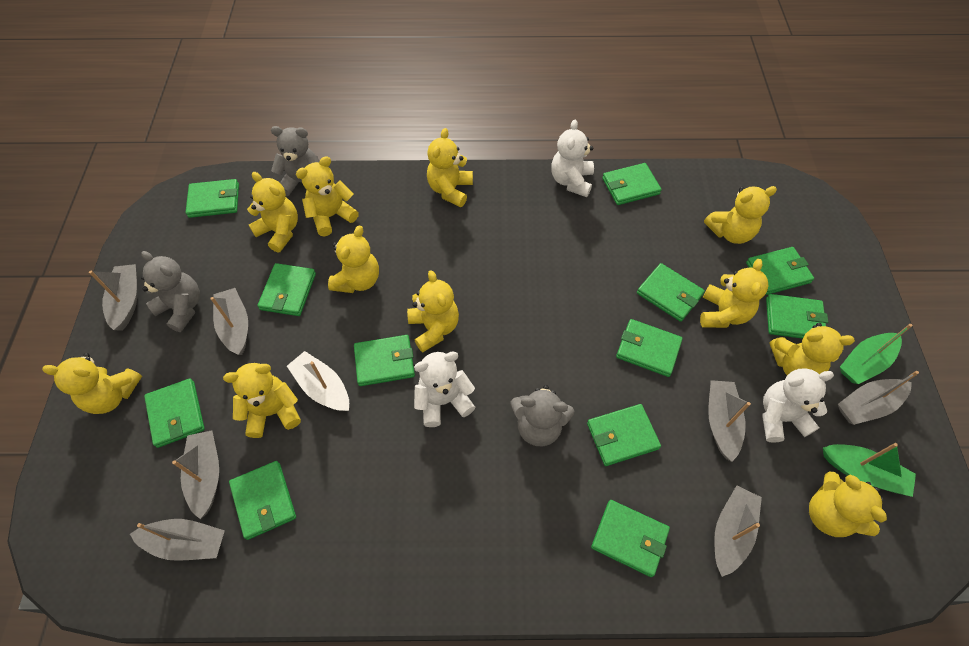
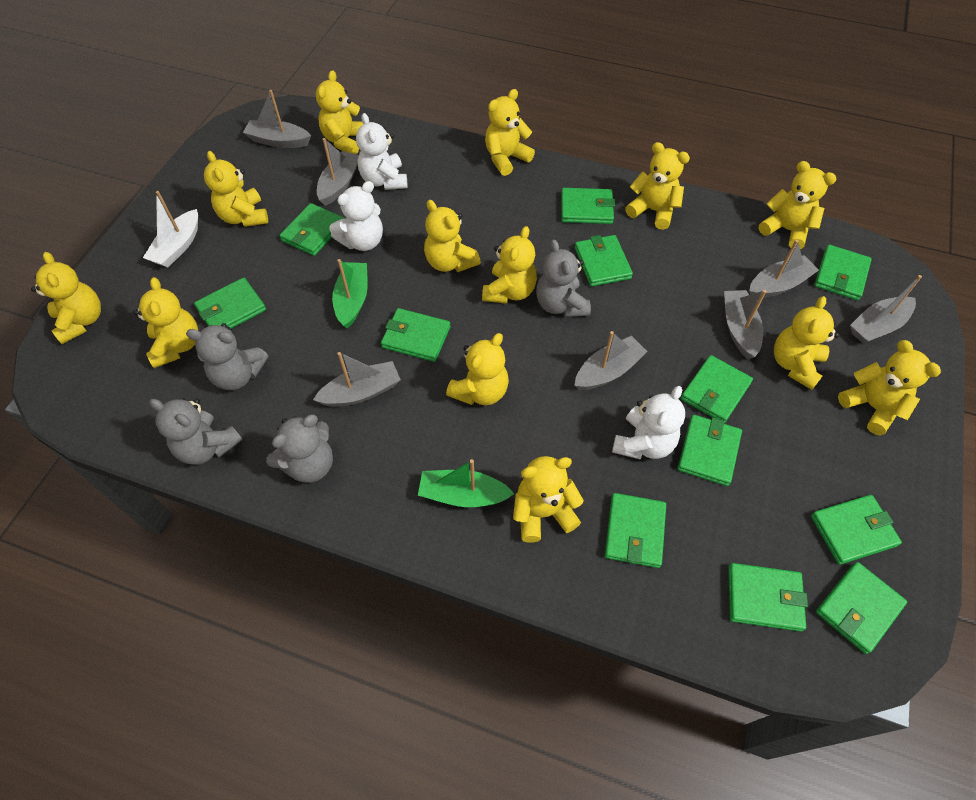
grey teddy bear: [141,251,200,332] [271,126,319,196] [510,385,574,446] = 3 -> [149,398,242,465] [186,323,268,390] [266,415,333,483] [536,240,591,317] = 4
yellow teddy bear: [42,353,142,414] [223,363,301,438] [247,172,298,252] [296,156,359,237] [328,226,379,293] [407,270,459,353] [427,128,473,207] [700,259,769,328] [704,186,777,244] [769,323,855,375] [809,472,887,537] = 11 -> [31,252,101,344] [133,277,198,368] [204,151,268,227] [316,70,363,154] [424,200,481,272] [446,333,509,405] [482,226,537,304] [485,89,535,176] [513,456,584,542] [625,142,690,230] [759,161,836,249] [774,296,839,390] [838,340,941,436] = 13

